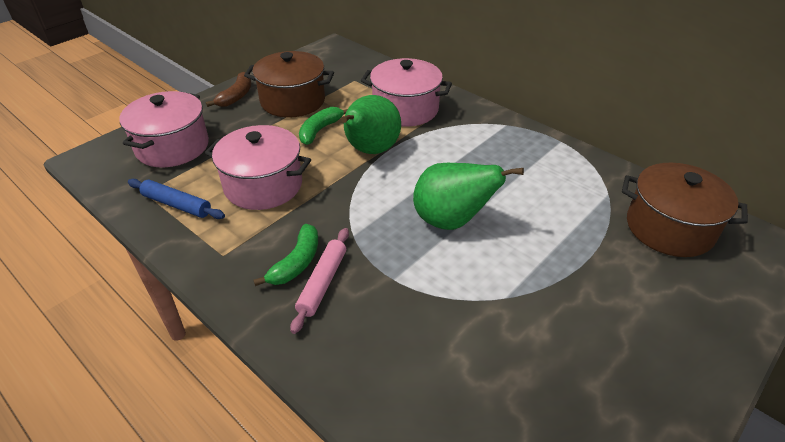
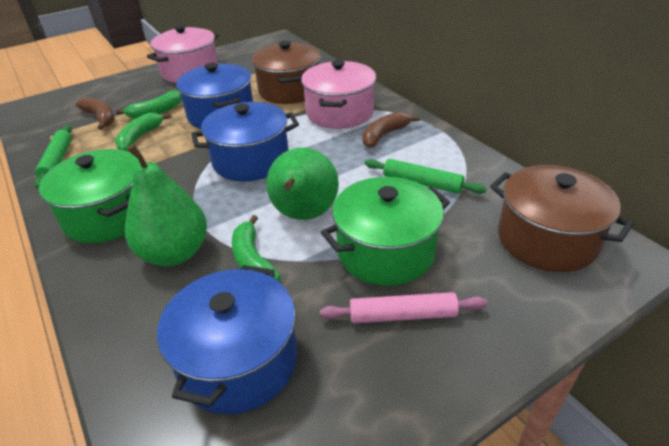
blue pot: none = 0 -> [157,265,297,414] [176,63,253,129] [191,102,299,182] = 3
blue rolling pin: [128,179,225,219] = 1 -> none = 0
brown banana: [206,72,251,107] = 1 -> [76,97,114,130] [362,112,420,148] = 2
green banana: [253,224,318,286] [299,107,348,145] = 2 -> [115,113,171,151] [116,90,182,119] [232,215,280,281] = 3
green pot: none = 0 -> [39,149,140,243] [321,177,450,286] = 2
green rolling pin: none = 0 -> [34,125,72,189] [365,159,487,194] = 2
pink pot: [119,91,209,167] [205,125,311,210] [361,58,452,127] = 3 -> [147,25,219,83] [301,60,376,129] = 2

